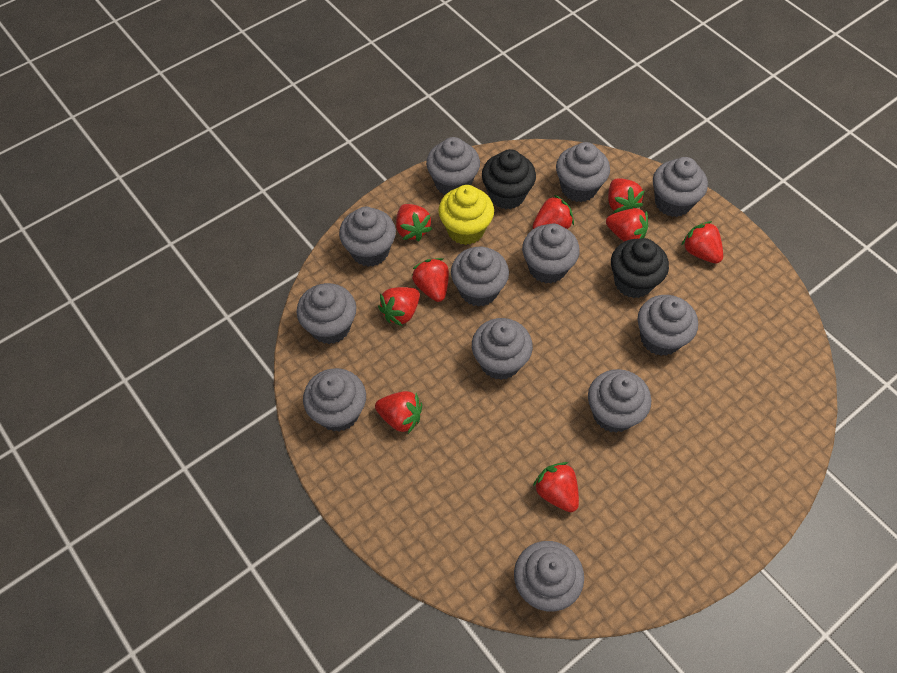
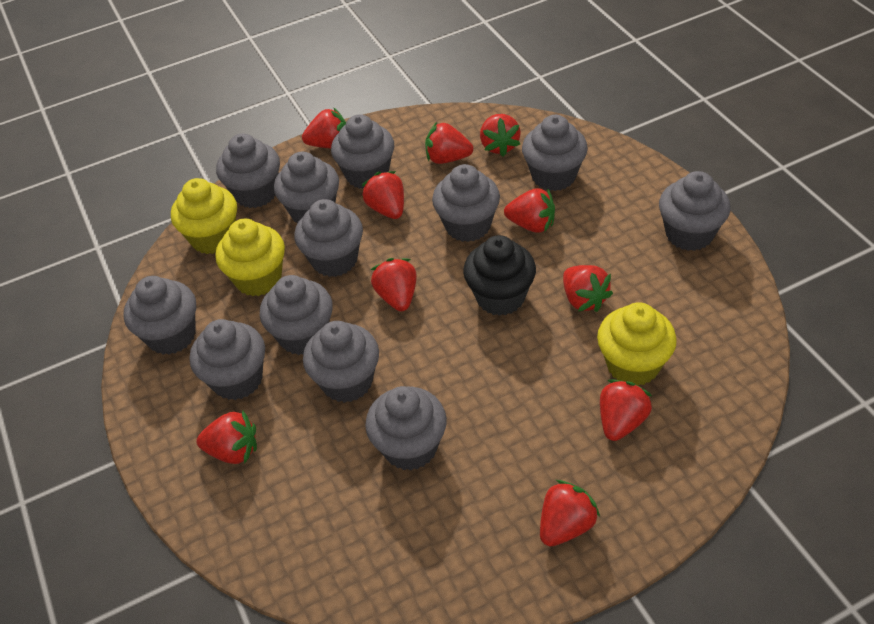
black cupcake: [482,149,536,209] [611,238,669,298] = 2 -> [463,235,536,316] = 1
red strawberry: [375,391,422,434] [378,287,420,326] [396,204,432,241] [412,258,449,302] [533,195,574,229] [533,462,579,512] [606,208,648,242] [608,178,645,213] [682,221,723,264] = 9 -> [196,410,257,464] [302,108,346,148] [362,171,404,219] [371,258,417,311] [425,122,473,164] [480,114,521,157] [504,188,555,232] [540,480,600,546] [563,265,613,312] [600,379,652,441] = 10
yellow cupcake: [438,185,494,245] = 1 -> [171,178,237,254] [215,219,285,296] [597,302,677,386] = 3

